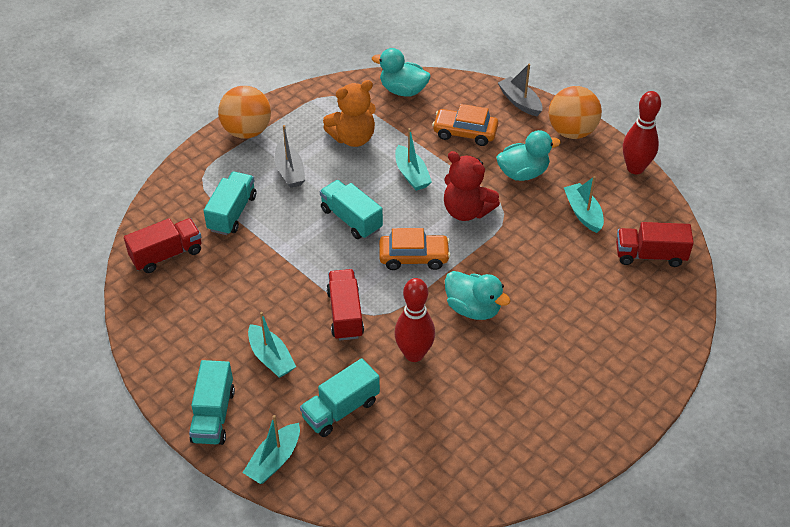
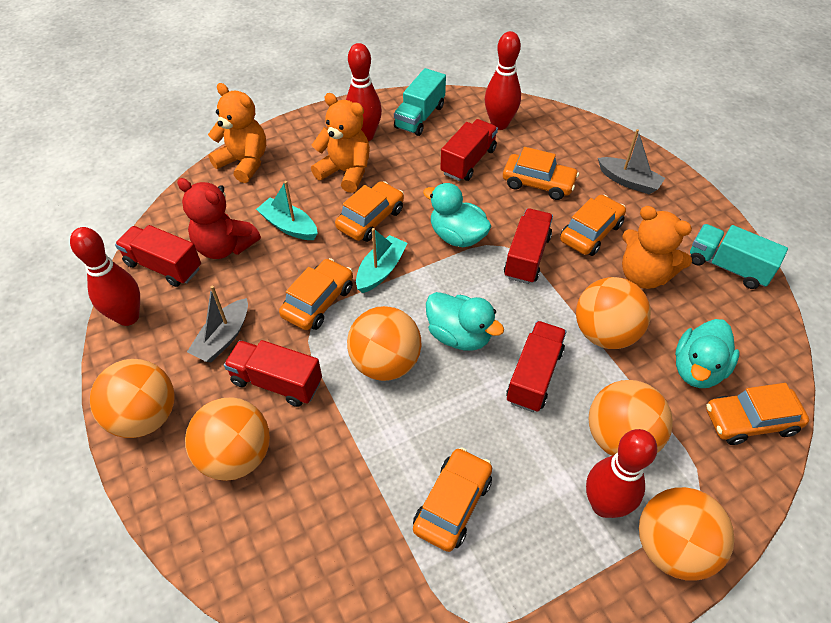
orange ball: [218,86,271,139] [548,86,602,139] = 2 -> [90,359,175,438] [185,397,270,481] [347,306,421,381] [576,277,651,349] [589,380,673,456] [639,487,734,581] = 6
orange car: [379,228,450,270] [432,104,498,146] = 2 -> [279,258,353,330] [335,181,404,242] [413,447,492,552] [503,147,579,200] [560,195,626,256] [706,383,809,445] = 6
orange teddy bear: [323,80,376,147] = 1 -> [208,83,266,183] [311,93,370,193] [622,206,692,289] = 3
red bowling pin: [394,278,435,362] [623,91,661,174] = 2 -> [70,227,140,326] [346,43,382,141] [485,31,521,130] [586,429,657,518] = 4
red truck: [124,218,201,273] [327,269,364,341] [616,222,694,267] = 3 -> [115,225,201,287] [224,340,322,407] [440,119,498,181] [504,208,553,284] [506,321,567,412] = 5
turquoise boat: [243,415,300,484] [248,312,296,378] [395,128,432,191] [564,176,604,233] = 4 -> [256,181,318,240] [356,228,408,293] = 2
turquoise truck: [189,360,235,445] [203,172,256,235] [300,358,380,437] [320,180,383,239] = 4 -> [394,68,446,136] [690,224,788,289] = 2

